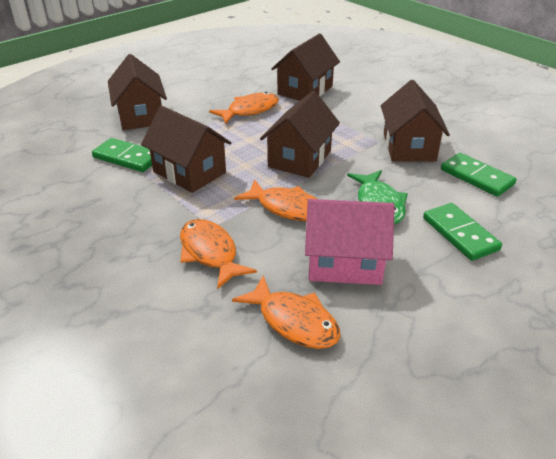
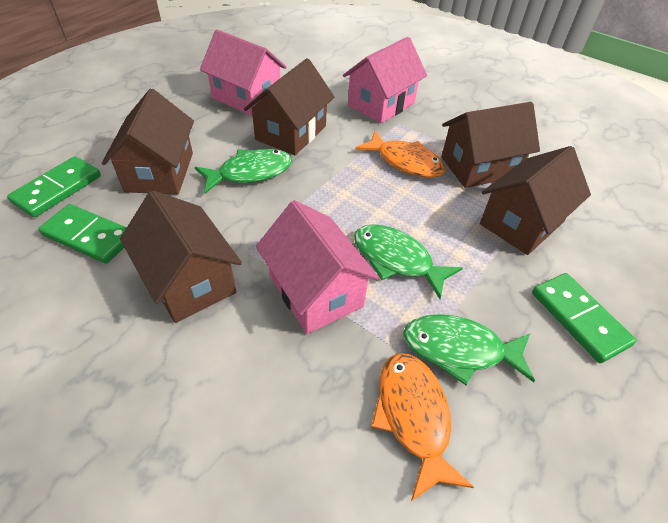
green fish: [347,170,408,224] = 1 -> [195,149,292,194] [354,224,463,299] [403,314,535,385] = 3
orange fish: [180,219,257,289] [209,92,279,124] [232,275,341,349] [234,179,317,221] = 4 -> [355,131,446,178] [371,353,474,501] = 2
pink house: [305,199,395,285] = 1 -> [200,30,287,116] [256,200,380,334] [343,37,427,124] = 3

